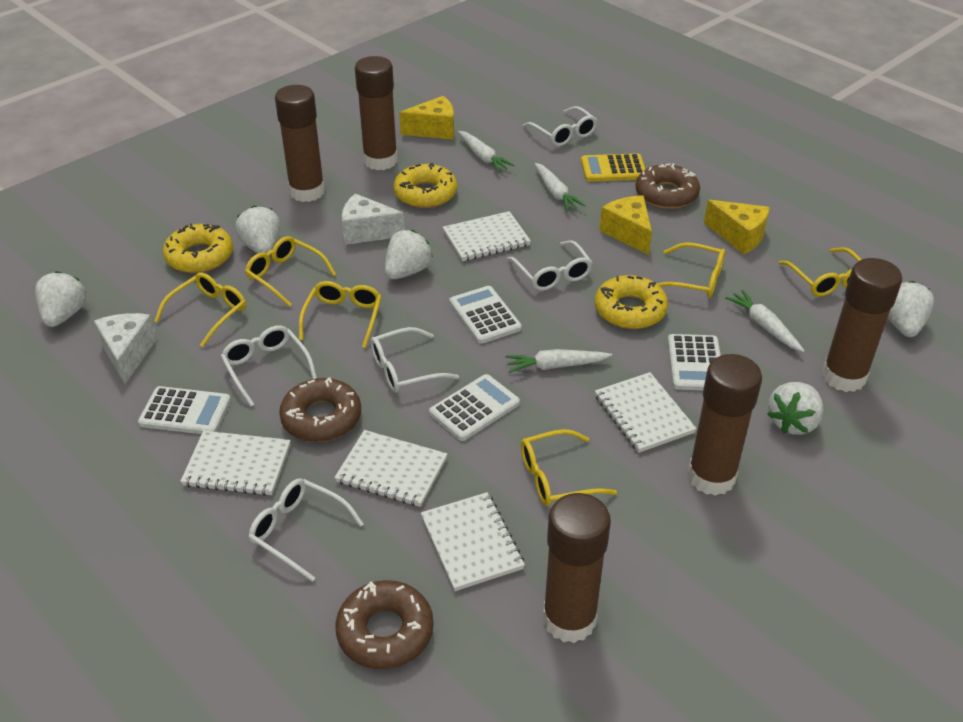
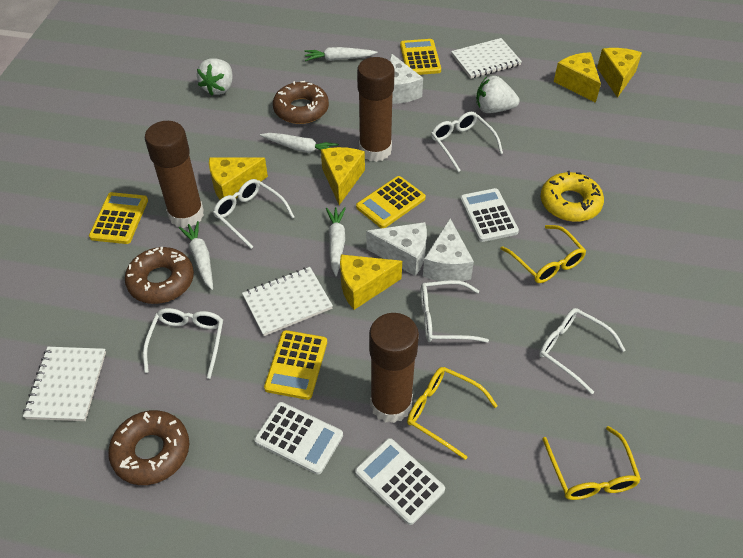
brown glue stick: [275,85,325,202] [355,56,398,170] [543,493,611,643] [688,354,762,496] [822,258,902,392] = 5 -> [145,121,204,228] [357,57,395,162] [369,313,419,423] = 3
white calculator: [138,386,231,434] [429,374,520,441] [449,286,522,344] [668,334,721,390] = 4 -> [254,402,343,475] [355,438,445,525] [460,188,519,242] = 3
white cheese: [94,313,157,384] [342,193,405,245] = 2 -> [366,222,427,276] [390,53,423,104] [423,219,474,281] = 3
white notebook: [180,431,291,496] [334,430,447,507] [421,492,525,591] [443,211,531,261] [595,372,697,453] = 5 -> [23,347,106,421] [242,267,333,336] [451,38,522,79] = 3
white strawberry: [35,271,86,327] [235,206,281,254] [385,230,433,279] [768,382,823,435] [888,281,934,337] = 5 -> [197,58,233,95] [476,76,519,113] = 2
yellow calculator: [581,153,645,182] = 1 -> [89,192,148,244] [264,330,327,400] [356,176,426,228] [400,39,441,75] = 4
yellow cheese: [399,96,454,139] [599,195,652,255] [704,200,770,254] = 3 -> [209,157,268,200] [321,147,365,205] [340,254,402,310] [554,52,601,103] [597,48,642,98] = 5
yellow donut: [163,223,233,273] [394,163,457,208] [595,275,668,329] = 3 -> [541,171,604,222] = 1
yellow glasses: [154,273,246,347] [245,236,336,307] [299,281,382,348] [521,429,617,506] [657,242,725,298] [778,247,862,297] = 6 -> [407,367,498,460] [500,225,586,283] [542,426,641,500] = 3

